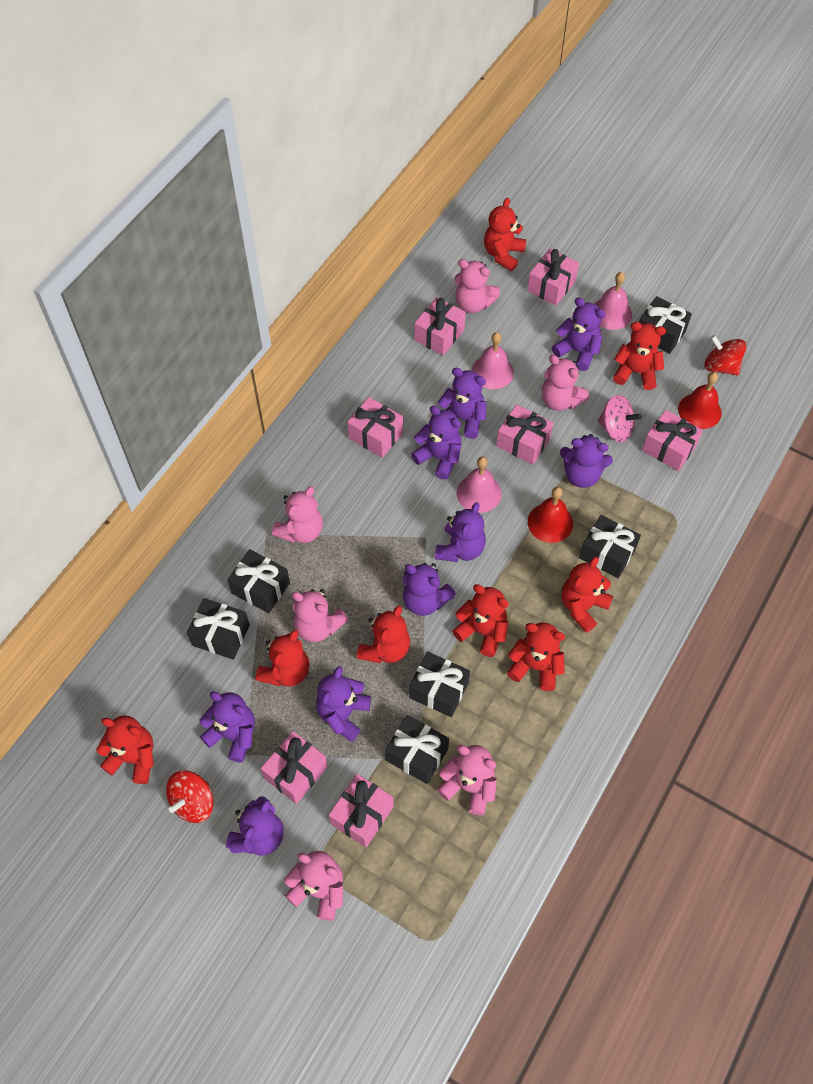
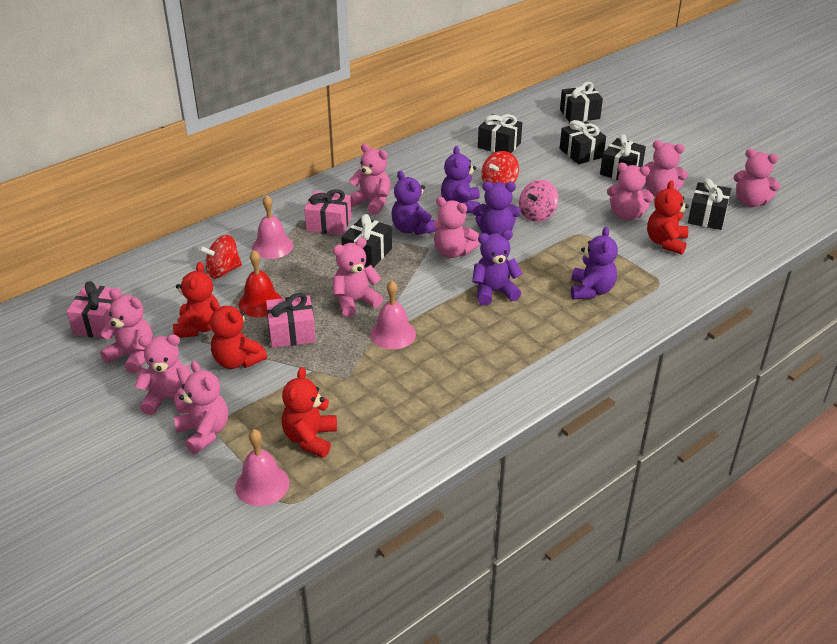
pink gift: [261,731,328,804] [329,774,394,847] [347,397,403,458] [414,297,466,355] [496,404,553,465] [527,249,579,306] [642,410,703,471] = 7 -> [66,281,122,339] [266,293,316,348] [304,189,352,235] = 3
pink teddy bear: [272,486,323,543] [284,851,343,921] [292,589,348,642] [437,745,497,815] [455,259,500,313] [541,355,589,411] = 6 -> [100,290,153,373] [135,334,191,415] [174,361,228,454] [332,238,383,317] [349,143,391,215] [434,197,479,258] [607,163,654,221] [644,140,688,196] [733,149,780,207] = 9
purple teddy bear: [199,691,255,763] [226,796,284,855] [316,666,371,742] [403,563,456,616] [411,406,462,479] [435,502,486,562] [437,368,486,439] [552,297,605,371] [560,434,613,488] = 9 -> [391,171,436,235] [441,146,480,214] [472,230,523,306] [473,182,521,235] [571,227,618,299] = 5
red bell: [528,487,573,543] [678,372,722,429] = 2 -> [239,250,282,317] = 1
red teddy bear: [96,715,154,784] [255,630,310,687] [357,606,410,664] [452,584,509,657] [484,198,526,271] [507,622,565,691] [561,557,613,633] [613,322,666,390] = 8 -> [173,262,219,338] [210,300,267,369] [282,367,337,458] [647,180,689,255] = 4

